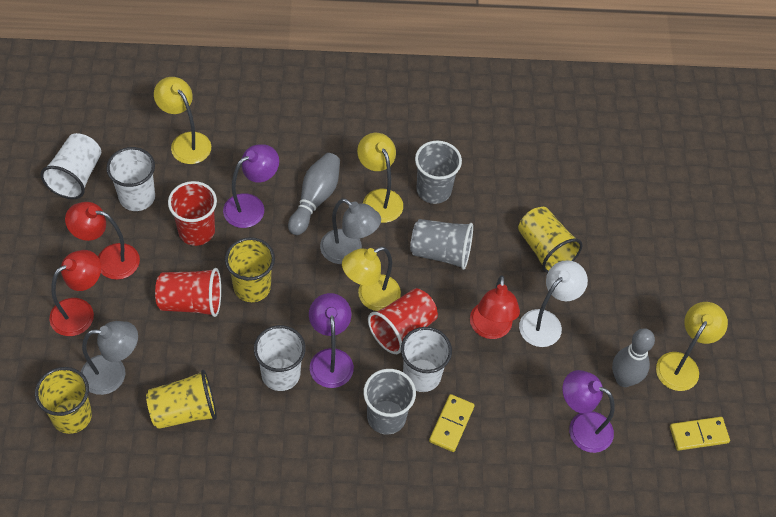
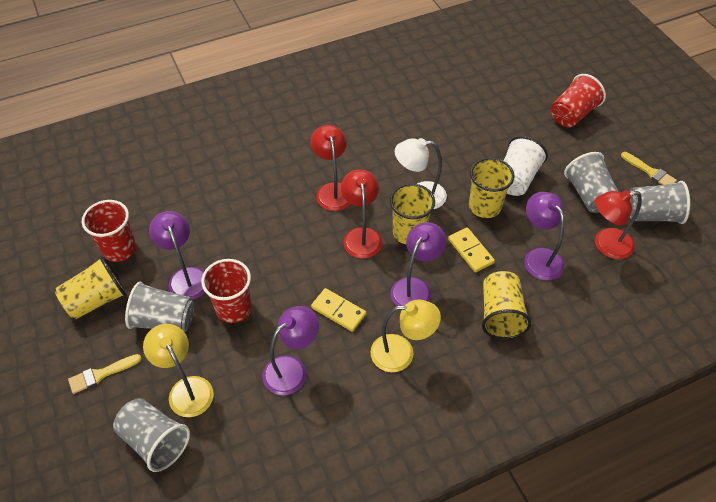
grey bowling pin: [288,153,340,235] [612,328,655,387] = 2 -> none = 0
grey cup: [363,369,416,435] [410,219,473,270] [415,141,462,204] = 3 -> [113,398,190,472] [125,282,194,332] [564,152,619,213] [629,181,690,224] = 4
grey lamp: [81,321,138,395] [320,198,381,264] = 2 -> none = 0
purple lamp: [223,145,279,228] [309,293,354,388] [562,370,615,453] = 3 -> [149,211,205,300] [263,306,319,395] [391,222,446,306] [524,192,564,280] = 4
white cup: [40,133,101,199] [106,147,155,211] [254,325,306,391] [401,327,452,392] = 4 -> [504,136,548,196] = 1
yellow brush: none = 0 -> [68,354,142,394] [621,152,677,185] = 2
yellow lamp: [154,77,211,164] [342,247,401,311] [357,133,403,223] [656,302,728,391] = 4 -> [143,324,214,417] [370,300,441,372] = 2

